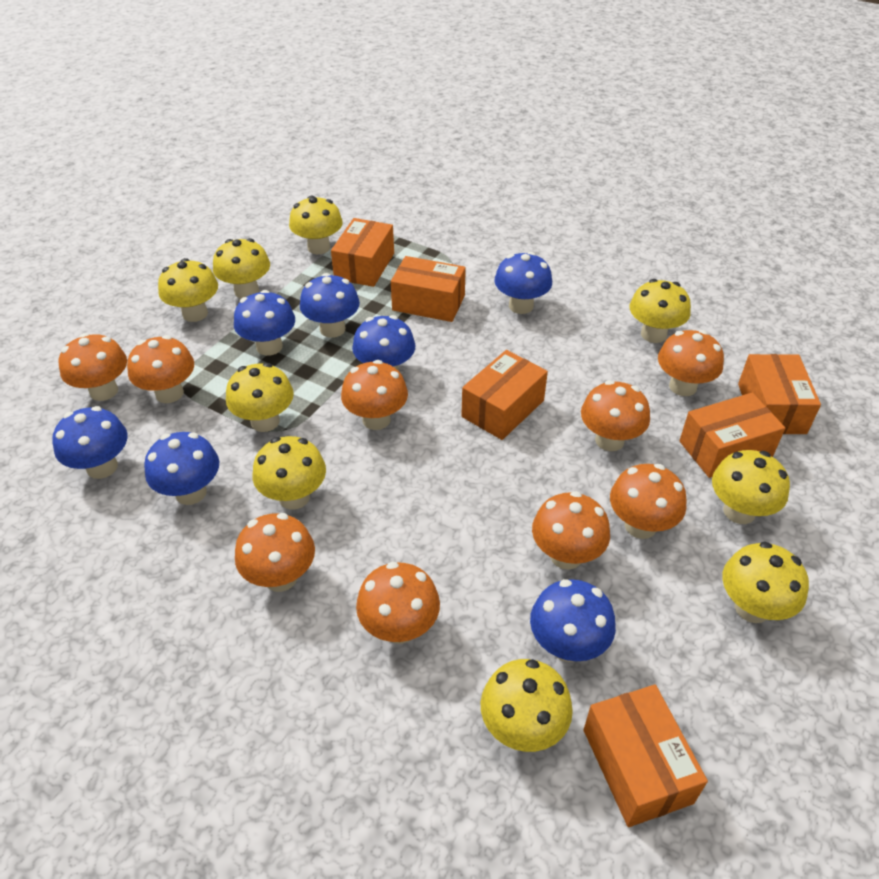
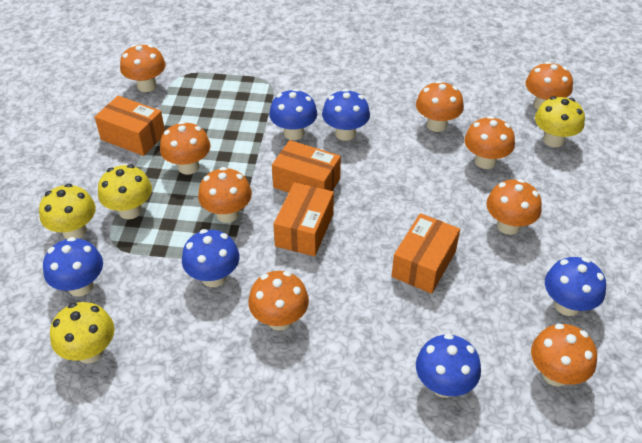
blue mushroom: [52,406,127,479] [144,432,219,505] [234,290,295,356] [300,273,360,338] [352,315,415,371] [494,252,552,314] [530,579,616,662] = 7 -> [43,237,103,297] [182,229,240,287] [269,89,317,140] [322,89,370,141] [416,334,481,398] [545,257,606,316] = 6
orange box: [331,218,394,287] [391,256,466,322] [461,350,548,440] [584,684,708,827] [679,393,785,478] [738,354,821,434] = 6 -> [95,96,165,156] [272,140,341,193] [273,182,334,257] [392,213,460,294] = 4
yellow mushroom: [158,258,218,322] [213,238,270,298] [226,363,294,432] [253,436,326,510] [289,195,343,254] [481,659,573,752] [630,279,691,343] [712,450,790,524] [722,541,809,623] = 9 -> [39,183,96,239] [50,302,115,364] [98,164,152,220] [535,96,585,147] = 4

